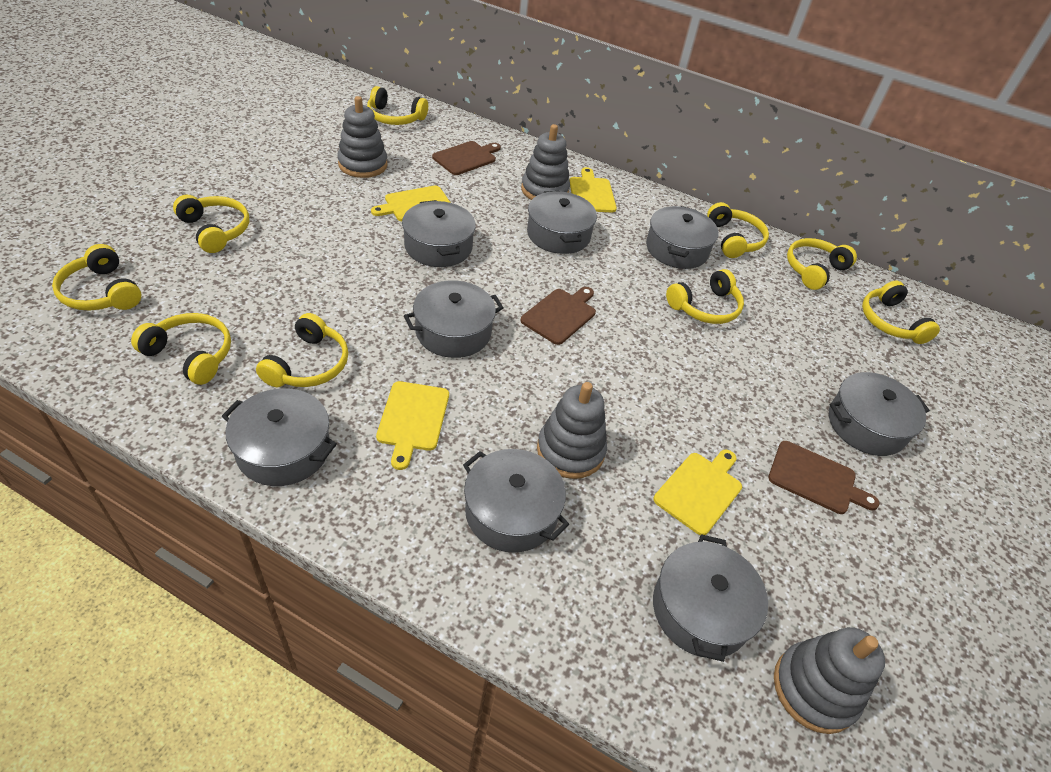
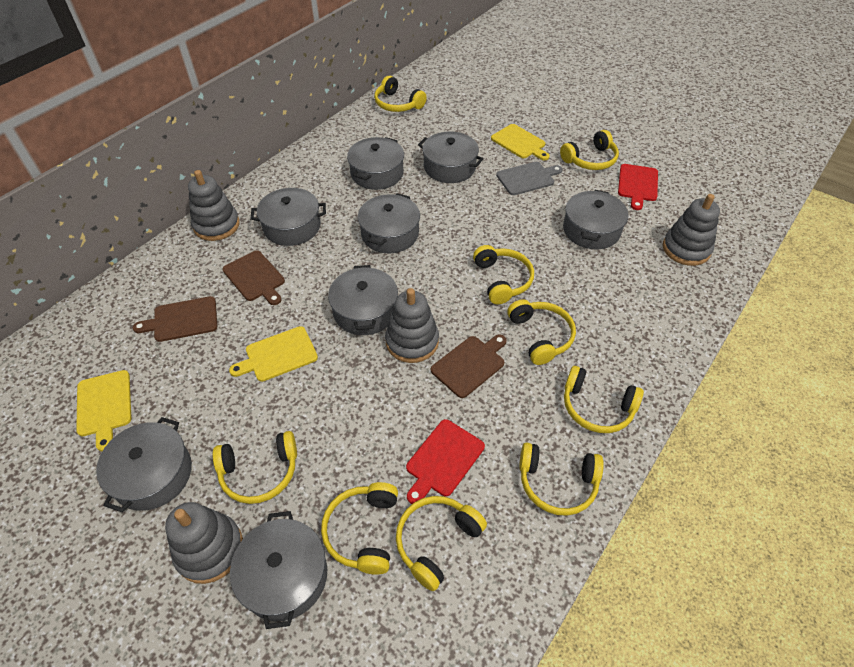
grey cutting board: none = 0 -> [496,162,563,195] = 1
red cutting board: none = 0 -> [406,419,485,504] [618,164,658,210] = 2
yellow cutting board: [371,185,451,221] [376,381,449,470] [570,167,617,212] [654,449,742,535] = 4 -> [76,370,131,451] [229,326,318,382] [491,124,550,160] = 3

